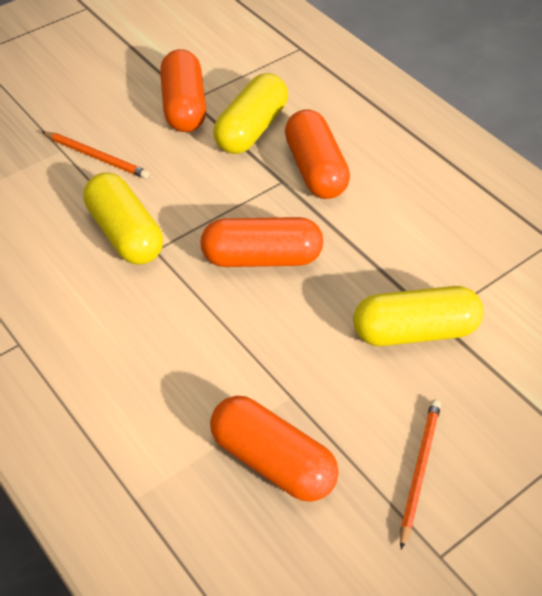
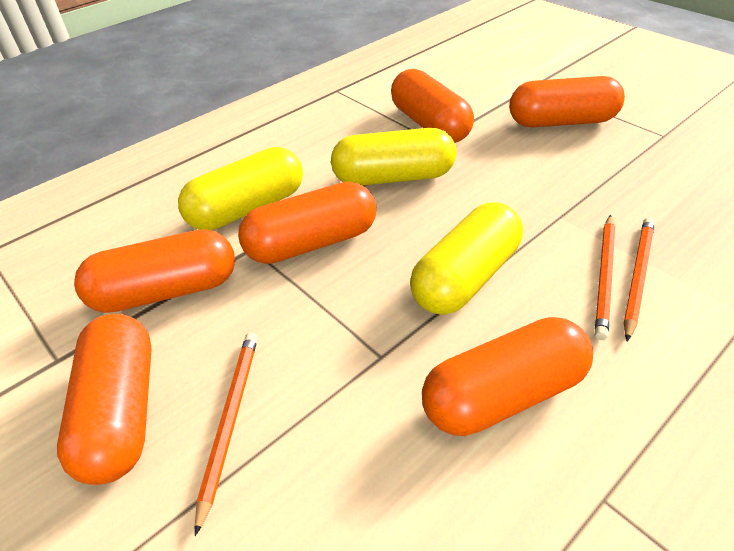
orange capsule: [160,49,206,132] [200,217,323,267] [210,396,338,502] [285,109,350,199] = 4 -> [57,314,152,485] [74,229,235,313] [238,182,376,264] [391,69,474,143] [422,317,593,436] [509,76,625,127] = 6
orange pencil: [42,131,149,179] [400,399,441,550] = 2 -> [195,332,258,536] [595,215,615,340] [623,218,655,341] = 3

